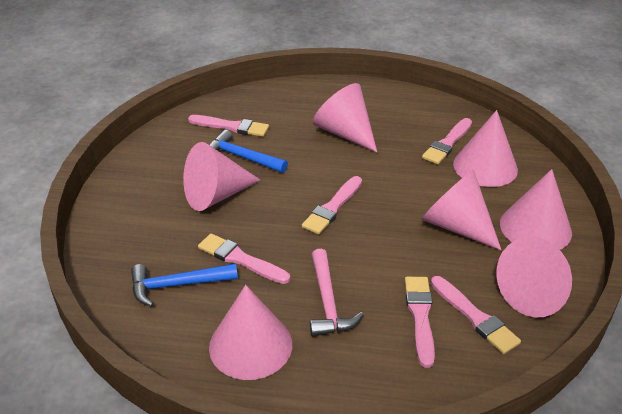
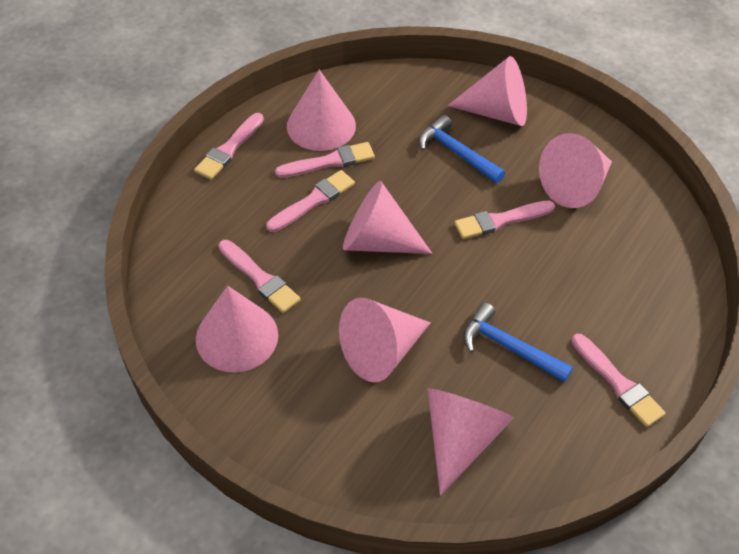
pink hammer: [310,249,364,337] = 1 -> none = 0

